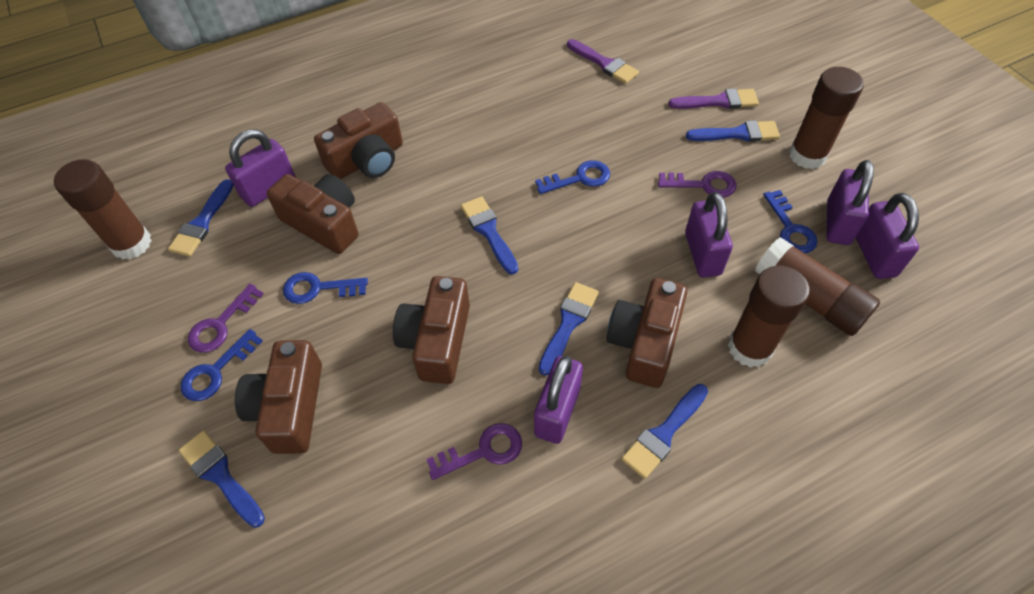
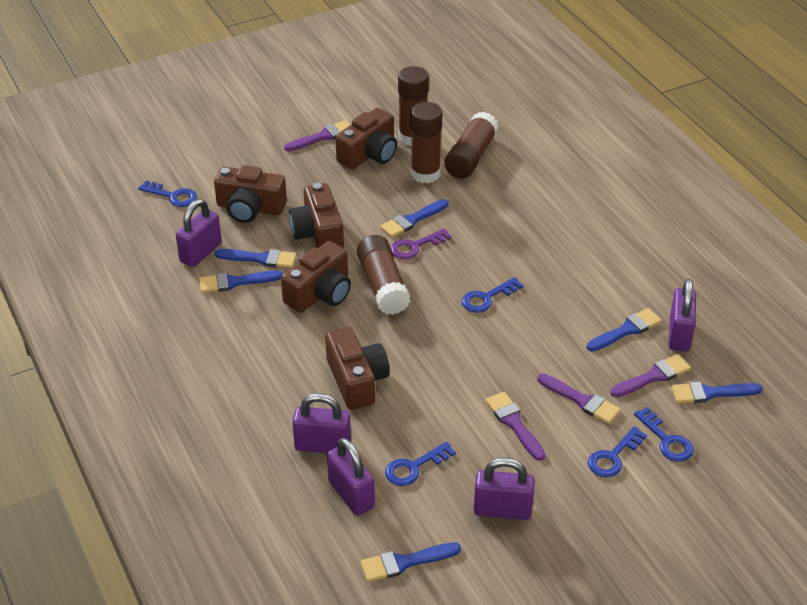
blue key: [180,329,263,401] [283,272,368,304] [535,160,610,194] [763,190,818,253] = 4 -> [138,181,197,207] [385,442,456,486] [462,277,523,313] [588,427,647,477] [634,407,694,462] = 5
purple brush: [567,39,639,84] [668,88,759,109] = 2 -> [284,120,350,151] [485,392,545,461] [537,373,621,424] [610,354,691,397] = 4
purple key: [188,284,264,353] [426,423,522,480] [658,171,736,198] = 3 -> [390,228,452,259] = 1

